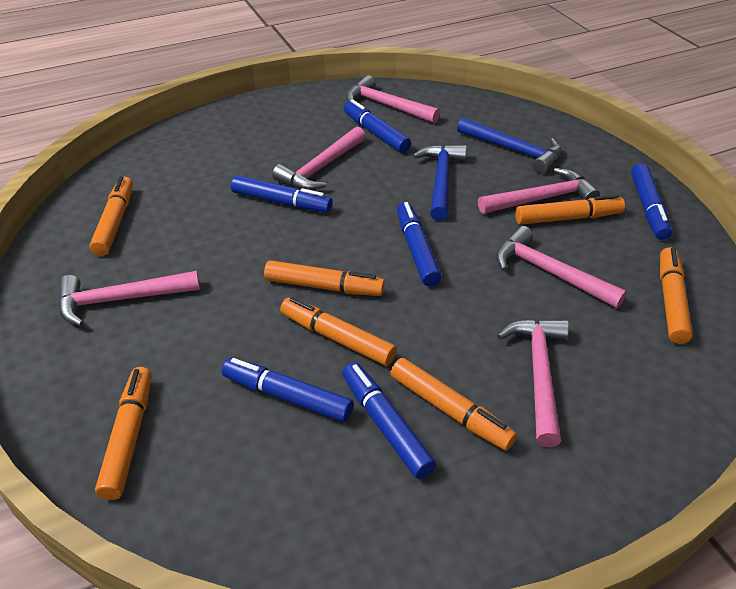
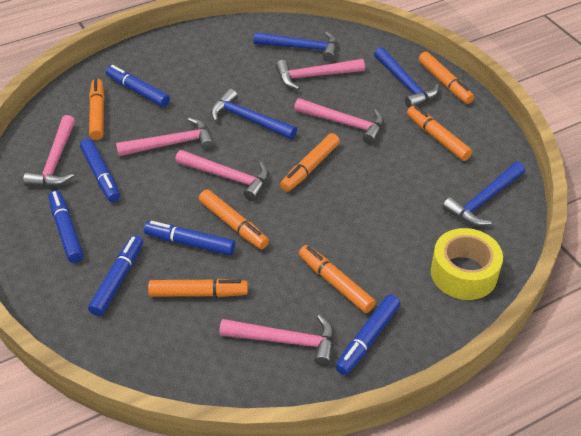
blue hammer: [413,144,467,221] [457,117,561,174] = 2 -> [211,89,297,140] [254,31,337,62] [374,47,439,108] [442,162,525,226] = 4
yellow tape: none = 0 -> [431,228,503,300] = 1

